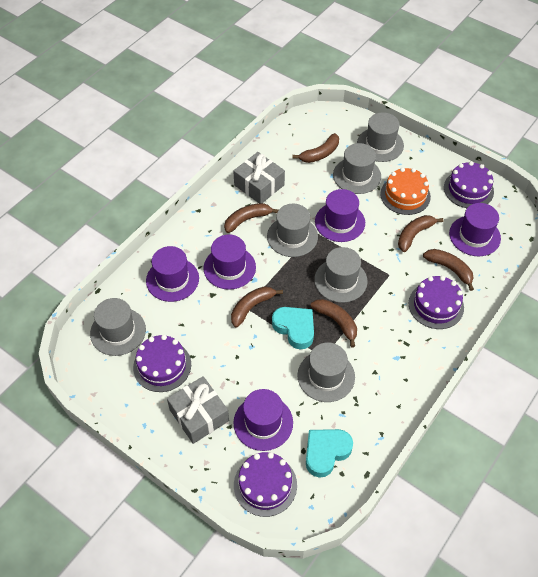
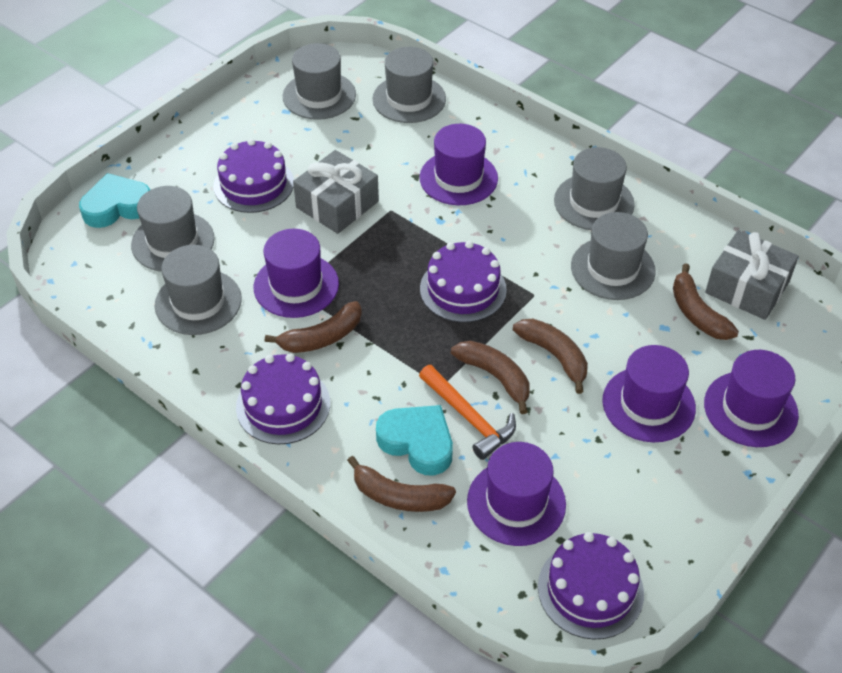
brown banana: [224,203,279,233] [231,286,283,328] [292,133,339,163] [310,299,357,347] [398,215,443,252] [423,249,474,291] = 6 -> [265,301,362,353] [347,456,456,512] [451,341,530,414] [513,319,588,394] [673,263,739,340] = 5
orange cake: [380,167,431,215] = 1 -> none = 0
orange hammer: none = 0 -> [419,365,516,460] = 1

